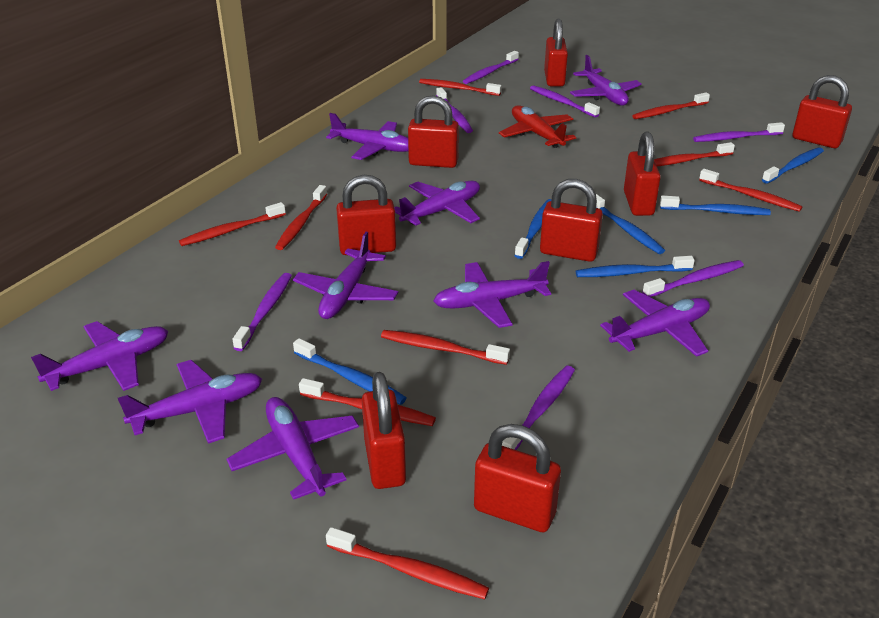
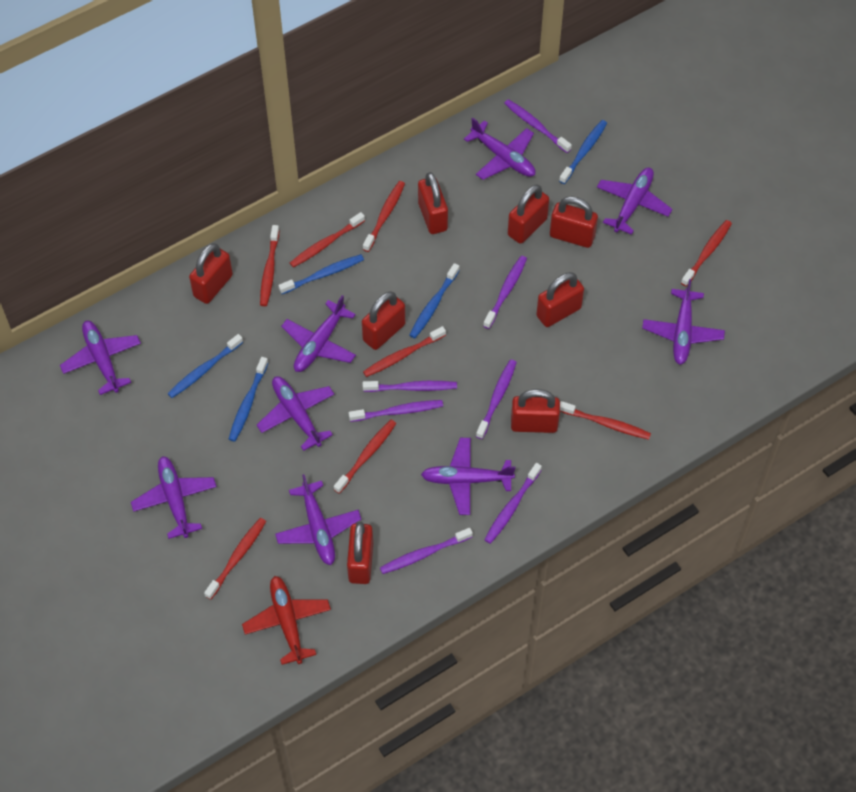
blue toothbrush: [293,338,407,405] [514,199,552,259] [576,256,695,277] [596,194,665,254] [660,195,771,215] [762,147,824,183] = 6 -> [167,334,243,398] [229,357,268,442] [278,254,364,294] [409,263,460,338] [559,120,607,184] = 5
red toothbrush: [179,202,286,246] [275,185,327,250] [299,378,436,426] [326,527,489,599] [381,330,510,365] [419,79,501,96] [632,92,710,119] [654,142,735,166] [699,169,803,212] = 9 -> [204,518,266,600] [260,225,279,306] [290,212,365,268] [334,420,396,494] [363,181,405,252] [363,326,446,377] [560,401,651,440] [681,220,732,287] = 8

